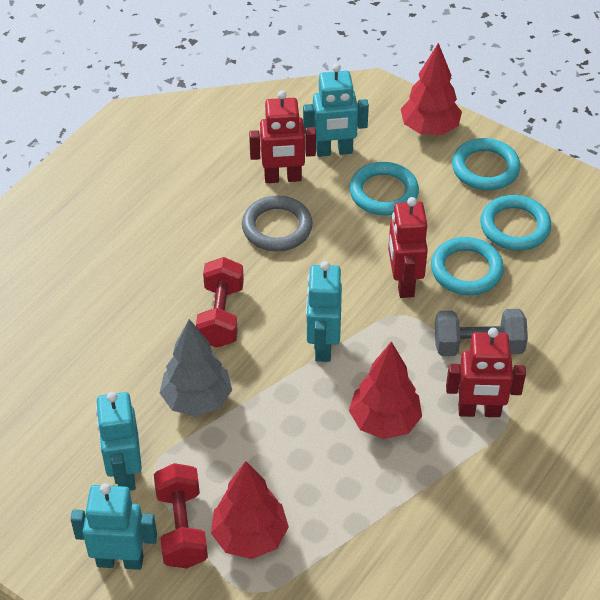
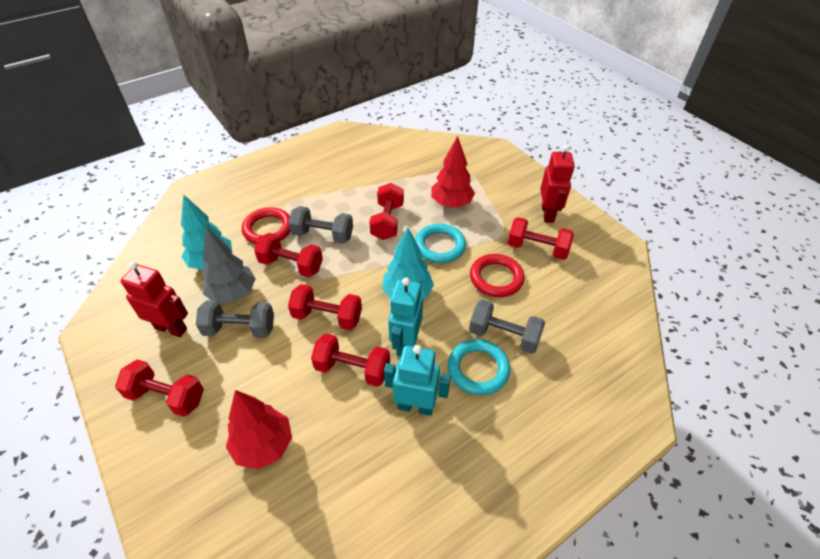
grey dumbbell: [435,309,528,356] = 1 -> [196,300,274,338] [289,206,353,244] [469,299,545,354] = 3
grey ring: [242,196,313,251] = 1 -> none = 0
red dumbbell: [154,463,208,568] [196,257,244,348] = 2 -> [115,359,204,417] [254,233,323,277] [288,284,362,330] [311,333,390,387] [369,183,404,240] [508,217,574,260] = 6
red ring: none = 0 -> [242,207,291,244] [470,254,524,297] = 2
red robot: [249,90,316,183] [388,197,428,298] [446,328,526,417] = 3 -> [121,261,188,337] [540,145,575,223] = 2
red tree: [211,461,289,559] [349,341,422,439] [401,43,462,135] = 3 -> [226,390,292,470] [431,136,475,208] = 2
turquoise ring: [349,162,419,216] [431,237,504,295] [452,138,521,190] [480,195,552,251] = 4 -> [415,224,466,263] [448,339,510,395] = 2
turquoise robot: [71,483,157,570] [96,392,142,491] [303,63,369,157] [306,261,342,362] = 4 -> [384,345,451,416] [388,277,423,356] = 2
turquoise tree: none = 0 -> [181,194,232,270] [382,228,434,299] = 2

